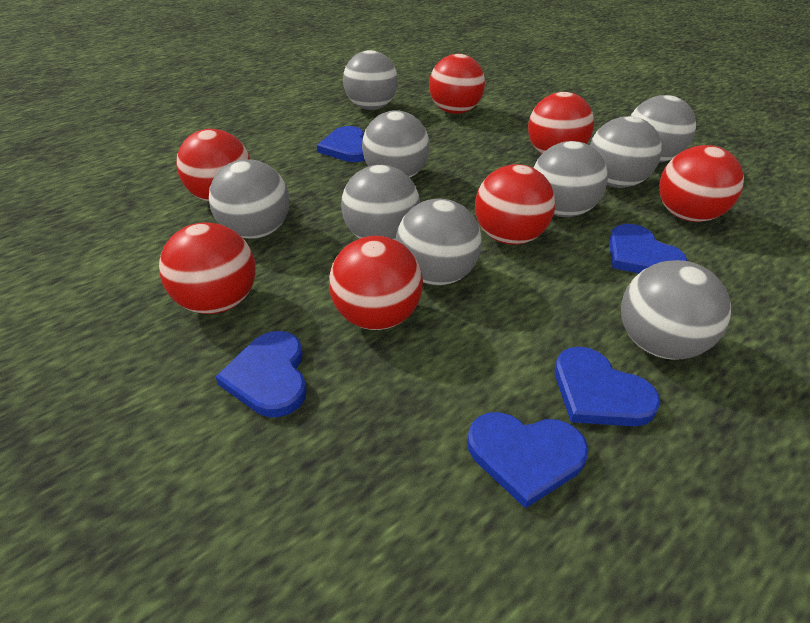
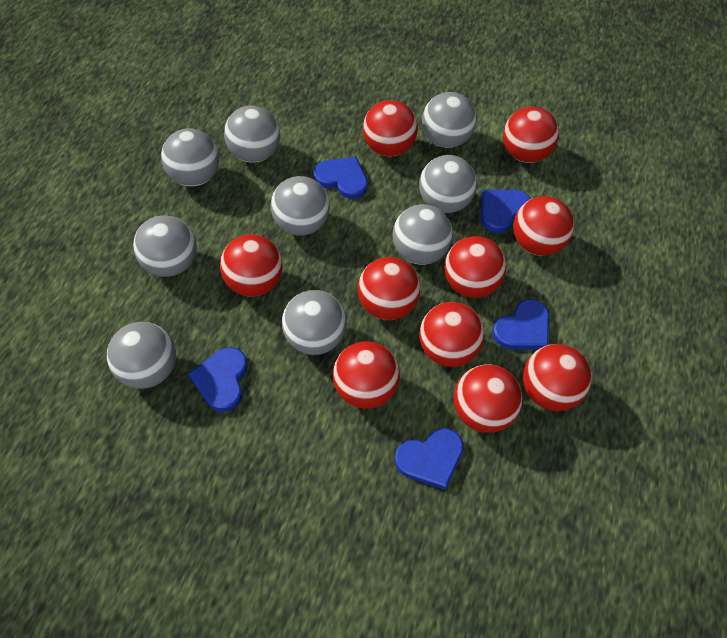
red ball: [159,222,256,314] [176,129,250,202] [329,236,423,330] [429,54,485,114] [475,164,555,245] [528,92,594,154] [659,145,744,222] = 7 -> [220,234,283,297] [333,341,400,409] [358,257,420,320] [363,100,418,157] [419,302,485,367] [444,236,506,298] [453,364,523,433] [503,107,559,163] [513,196,574,256] [523,344,592,411] = 10

